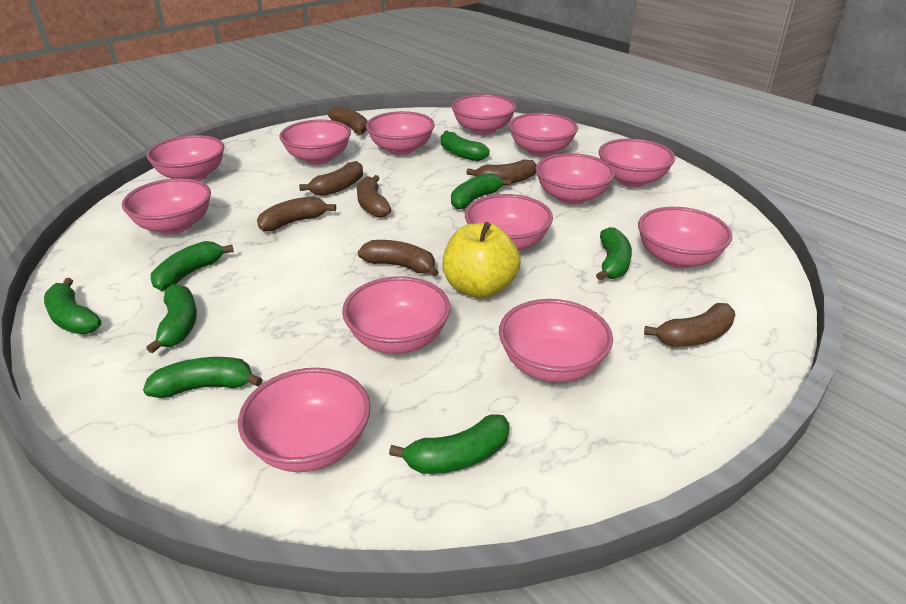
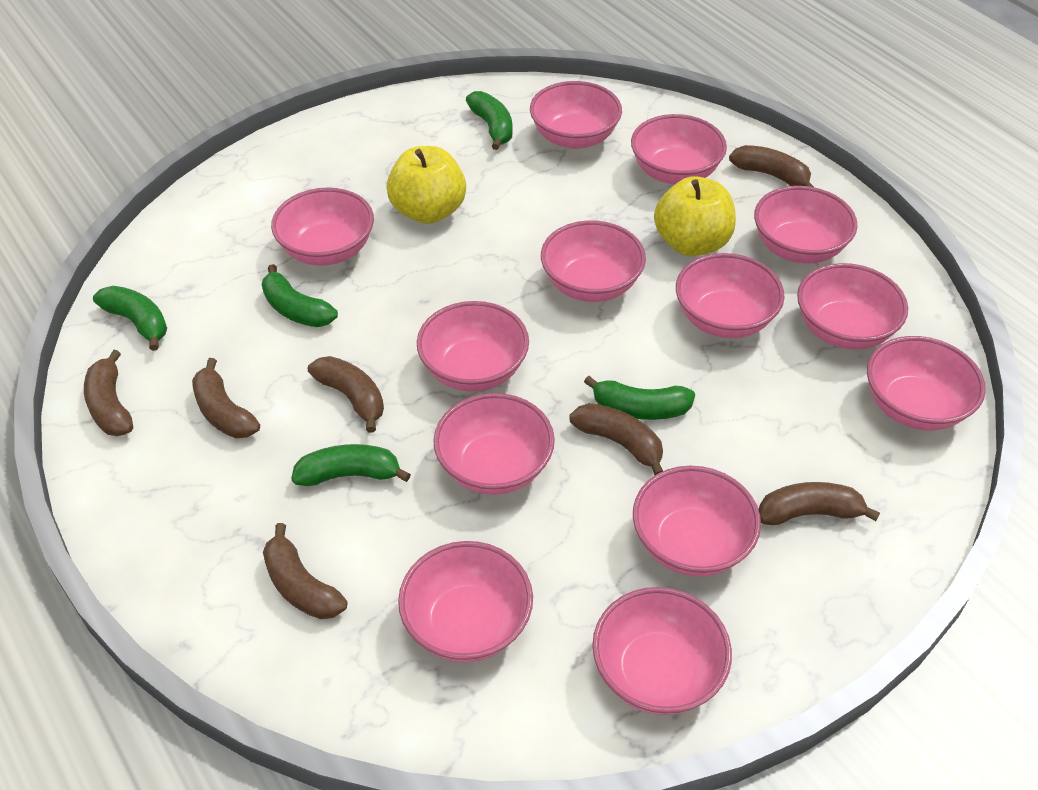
green banana: [44,278,101,334] [143,357,263,398] [146,284,197,353] [151,241,234,291] [389,414,510,474] [441,131,490,161] [451,173,511,209] [596,227,632,281] = 8 -> [93,286,167,351] [262,264,338,327] [291,444,411,486] [466,91,512,150] [584,376,695,420] = 5
yellow apple: [442,222,521,299] = 1 -> [386,146,466,224] [654,176,736,256] = 2

